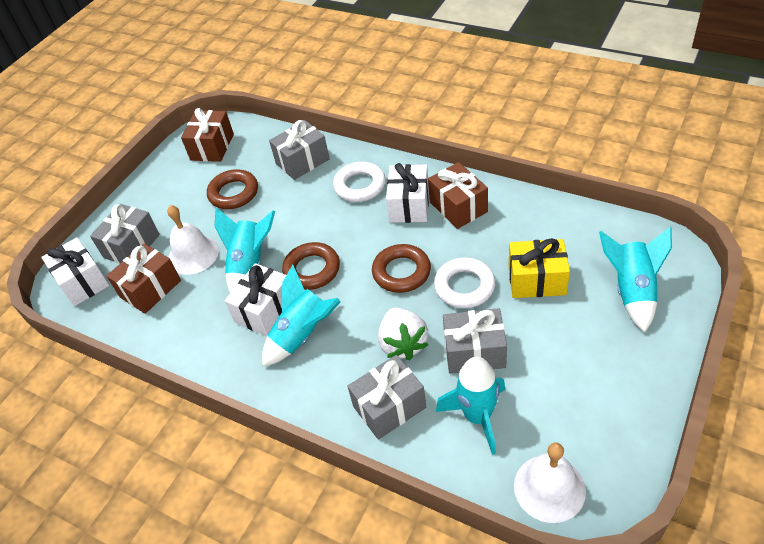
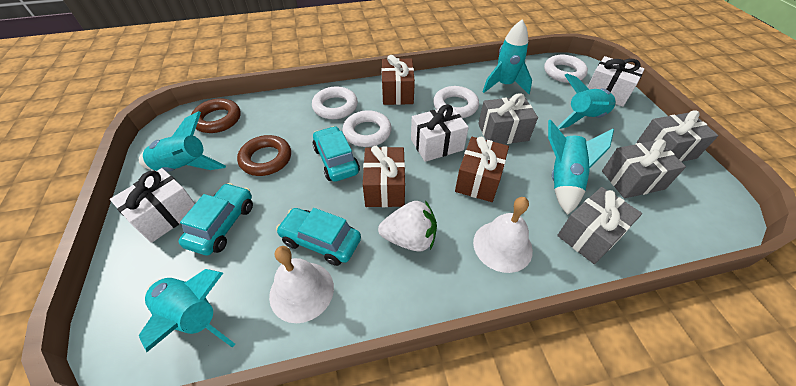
brown ring: [207,169,258,209] [282,242,340,290] [372,244,431,293] = 3 -> [191,98,241,133] [237,135,291,176] = 2
turquoise car: none = 0 -> [178,183,253,255] [276,208,361,266] [312,126,360,182] = 3
turquoise rocket: [215,208,275,293] [262,265,341,367] [436,357,505,455] [599,227,672,333] = 4 -> [139,111,226,171] [139,269,235,352] [483,20,532,94] [548,119,614,215] [557,74,616,129] = 5
white ring: [333,162,386,202] [434,258,495,308] = 2 -> [312,86,358,119] [342,110,392,147] [433,86,479,118] [544,55,588,83] = 4
yellow gift: [508,238,570,298] = 1 -> none = 0

